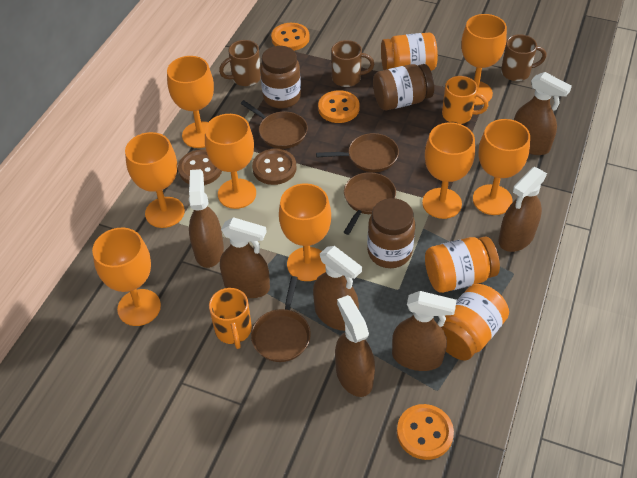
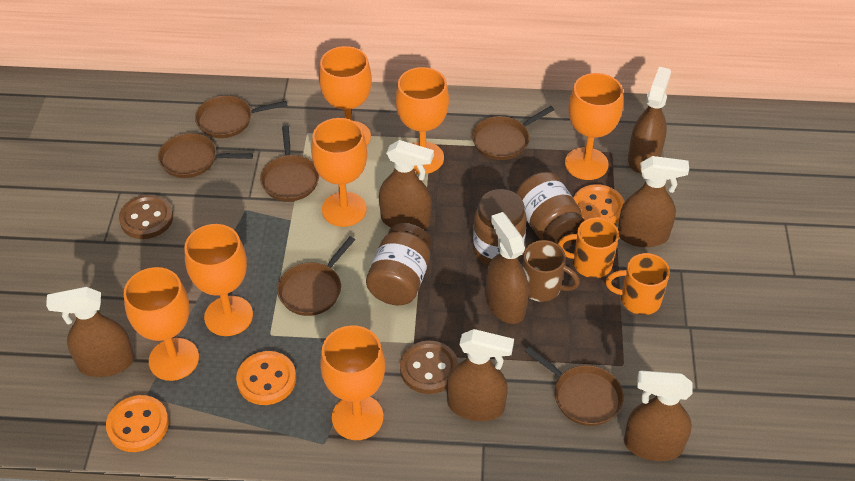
brown mug: [219,40,261,86] [331,40,374,87] [501,34,546,81] = 3 -> [522,240,580,302] = 1
brown pan: [241,100,308,149] [251,276,311,362] [316,133,399,172] [343,172,396,235] = 4 -> [158,133,253,178] [195,96,288,138] [260,125,319,202] [277,236,355,316] [472,106,554,160] [524,347,624,426] = 6
orange goblet: [92,228,161,326] [125,132,185,228] [167,56,214,148] [205,114,256,209] [279,183,331,281] [422,122,475,219] [461,14,507,105] [473,119,530,215] = 8 -> [124,267,199,381] [184,224,253,336] [311,118,367,227] [319,46,372,146] [320,325,385,440] [396,67,449,174] [565,73,623,180] = 7
orange jar: [381,33,438,71] [425,236,500,293] [441,284,509,360] = 3 -> none = 0

